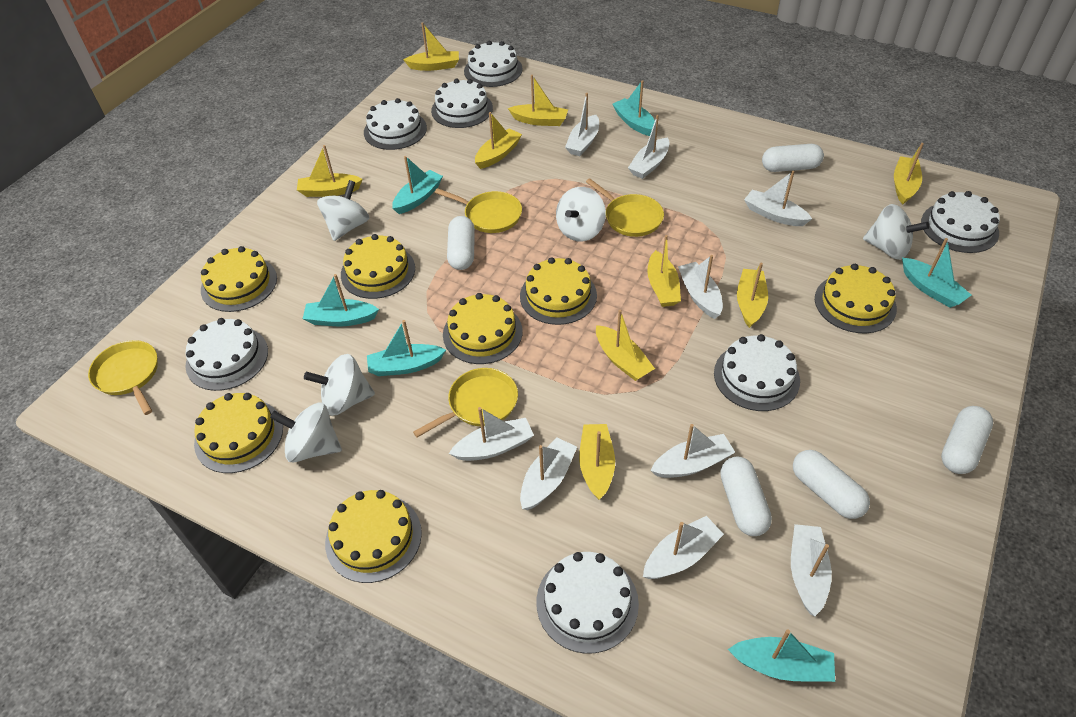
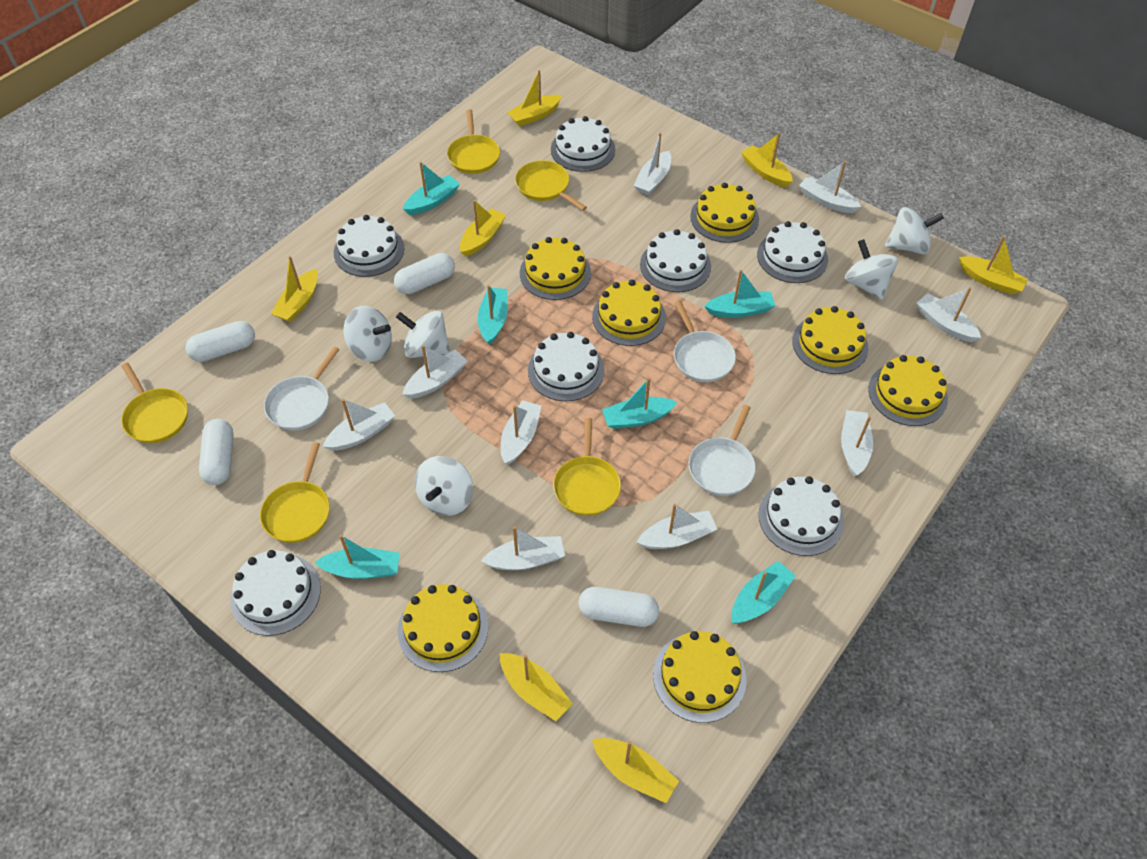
white capsule: [447,216,475,270] [720,457,772,536] [762,144,824,172] [793,450,870,519] [941,406,993,474] = 5 -> [185,321,255,362] [199,419,233,485] [394,253,455,294] [579,587,659,627] = 4
white pan: none = 0 -> [264,347,340,430] [674,301,736,382] [688,405,756,496] = 3
yellow boat: [297,145,363,197] [403,22,459,71] [475,112,522,169] [508,75,568,126] [579,424,615,500] [596,310,655,381] [647,235,681,307] [737,263,768,328] [894,143,924,204] = 9 -> [271,256,318,322] [460,200,506,257] [500,653,573,721] [507,70,562,126] [592,738,679,803] [741,133,793,187] [959,236,1028,295] = 7
yellow pan: [88,340,158,415] [413,368,518,437] [435,188,522,233] [586,178,664,237] = 4 -> [121,363,188,443] [260,442,330,543] [447,109,500,174] [515,160,587,211] [553,418,621,516] = 5

